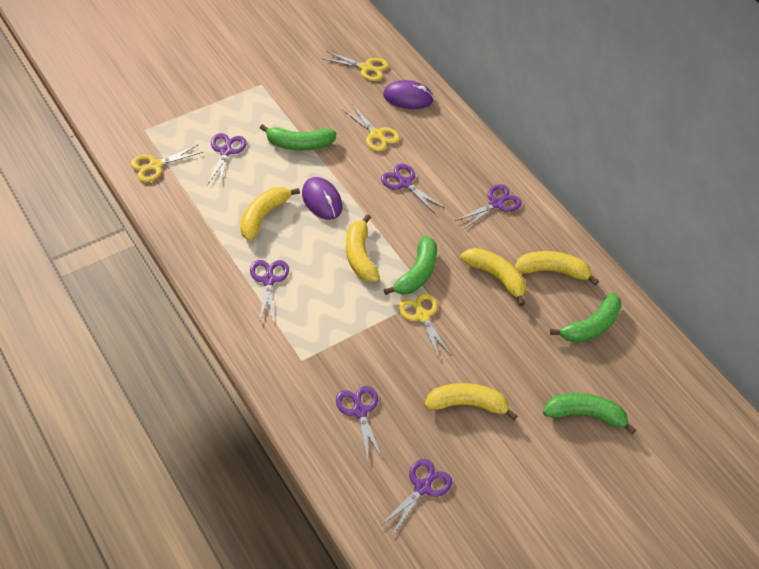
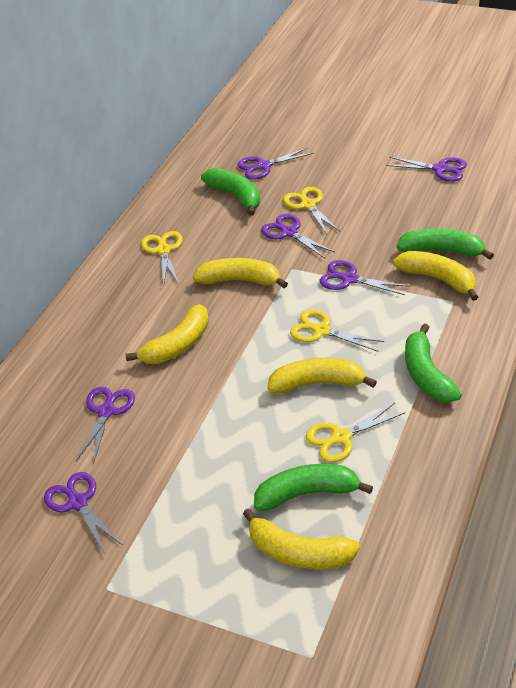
purple mouse: [302,177,342,220] [383,80,434,109] = 2 -> none = 0

